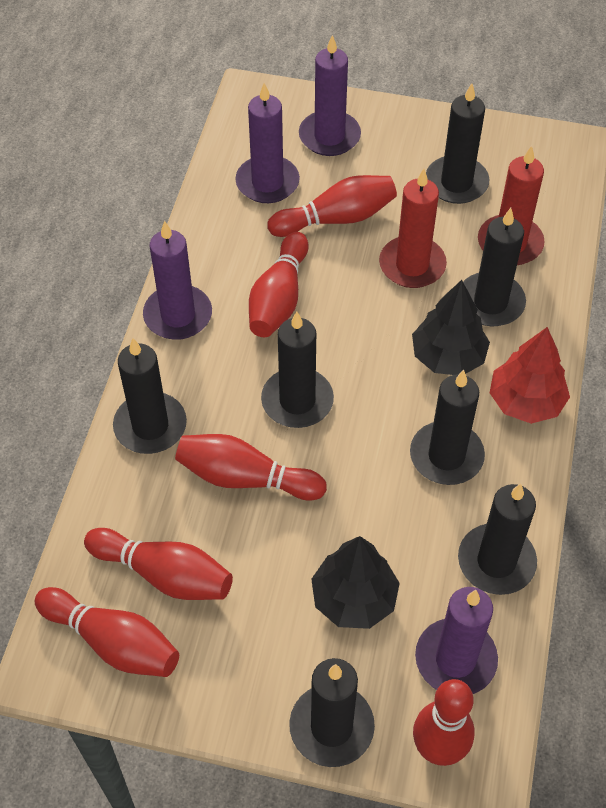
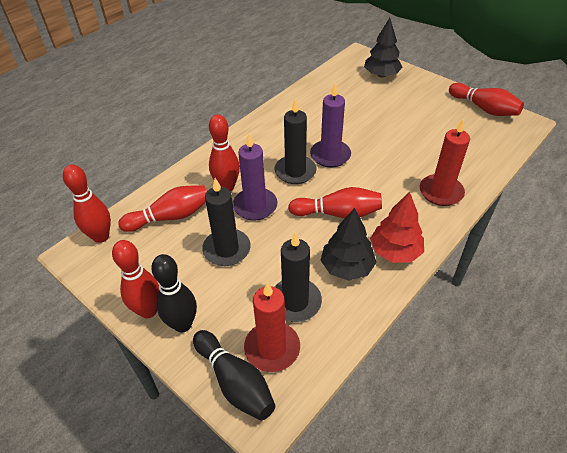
black bowling pin: none = 0 -> [151,254,197,333] [193,330,275,420] = 2
black candle: [113,338,187,454] [261,312,334,428] [289,658,375,767] [410,370,485,485] [426,83,489,204] [458,483,537,595] [463,208,526,326] = 7 -> [202,178,251,266] [274,232,322,322] [275,99,317,184] = 3
purple candle: [143,221,212,340] [235,83,300,203] [299,35,361,156] [415,587,498,694] = 4 -> [233,134,277,220] [310,83,351,167] = 2

